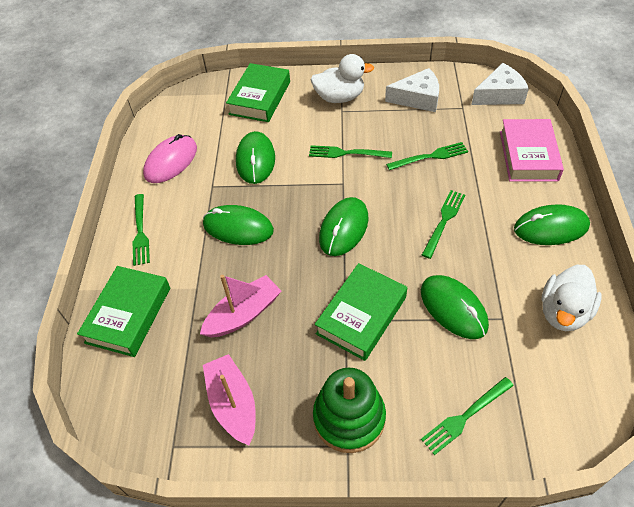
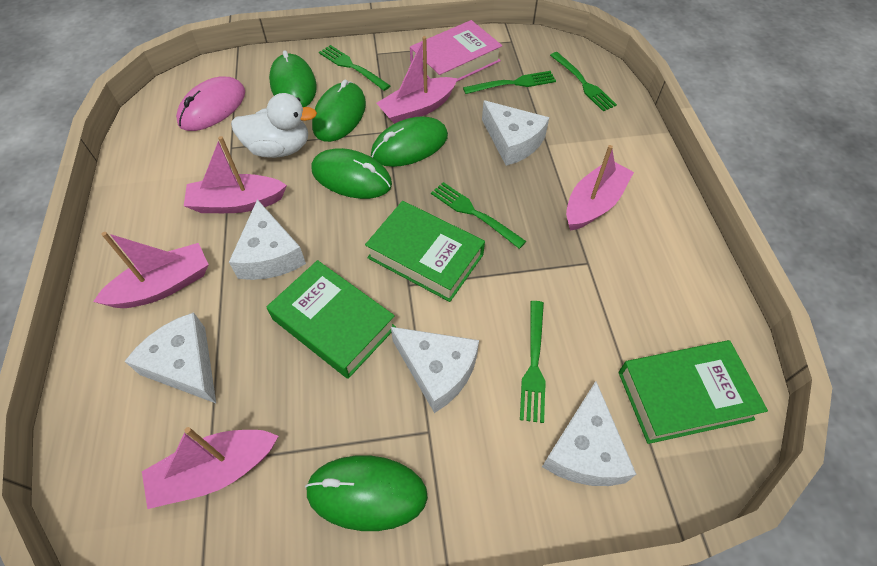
green stacking toy: [313,368,386,453] = 1 -> none = 0
pink boat: [200,275,281,337] [203,354,256,445] = 2 -> [93,232,209,308] [142,427,278,509] [184,136,287,213] [376,36,457,124] [566,145,634,231] = 5
white cheese: [385,68,439,112] [471,63,529,105] = 2 -> [124,312,216,403] [229,199,306,280] [391,327,479,413] [482,100,549,166] [542,381,636,486] = 5
white duck: [310,54,374,103] [542,265,602,331] = 2 -> [231,93,317,158] = 1

